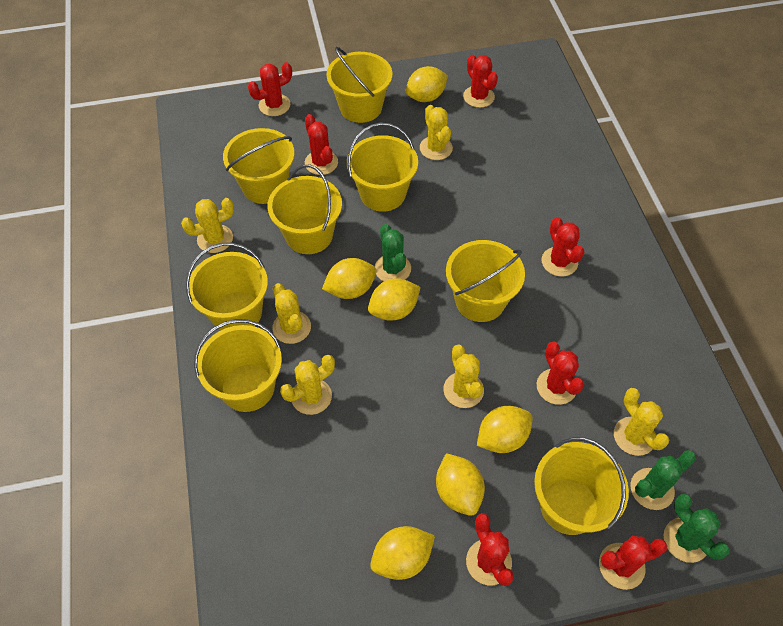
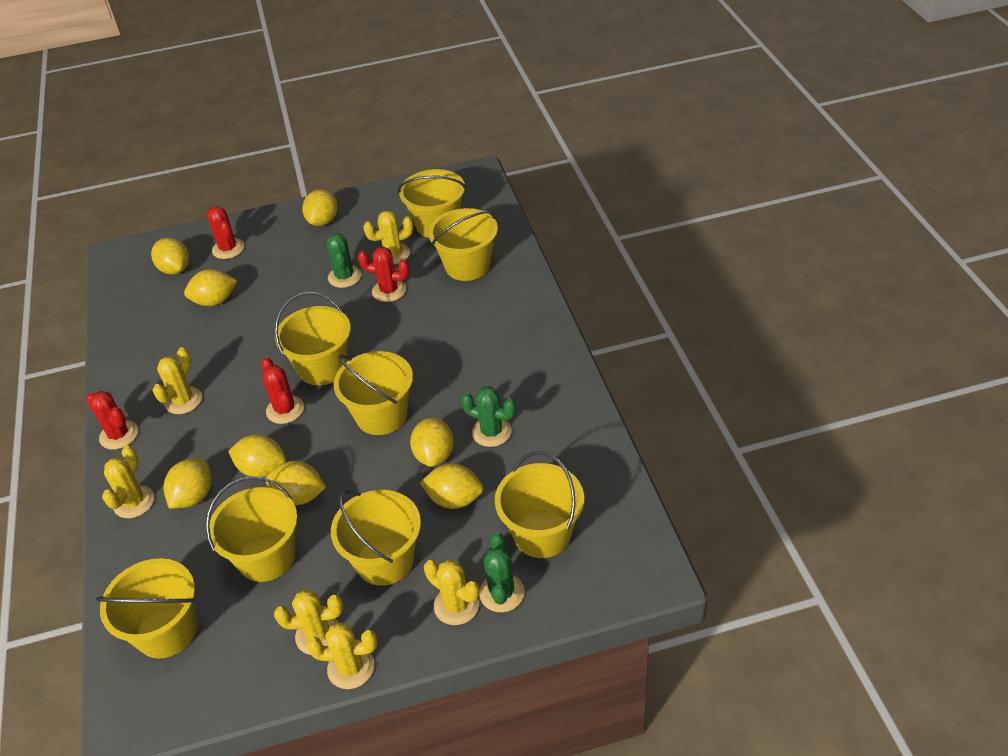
red cactus: [248,62,292,116] [305,114,338,175] [463,55,498,108] [466,513,514,586] [537,341,584,405] [541,217,584,277] [599,536,667,590] = 7 -> [86,391,138,450] [207,206,244,259] [261,357,304,424] [357,247,410,302] = 4
yellow lemon: [322,258,376,299] [368,278,421,321] [370,526,435,580] [406,66,448,102] [436,453,485,516] [477,406,532,453] = 6 -> [151,238,189,275] [163,458,212,509] [184,269,237,306] [228,434,286,477] [265,461,326,505] [302,189,338,226] [410,417,454,467] [420,463,483,509] = 8

